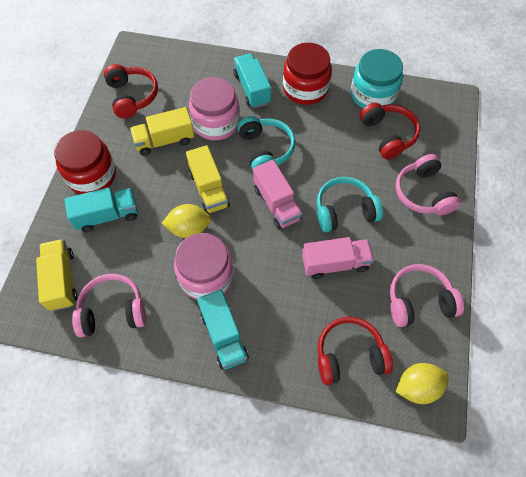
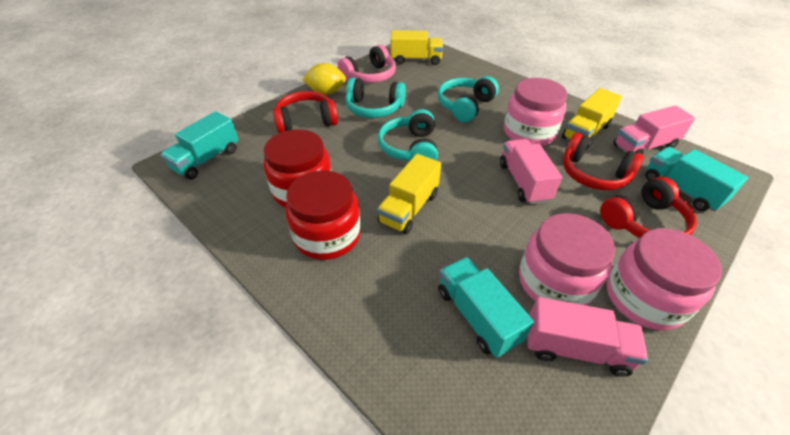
pink headphones: [72,274,146,337] [390,264,464,327] [396,154,460,215] = 3 -> [338,45,396,83] = 1
pink jar: [174,233,234,300] [189,77,240,140] = 2 -> [504,78,567,146] [519,213,615,306] [607,228,722,331] = 3
pink truck: [253,160,302,229] [302,237,374,279] = 2 -> [500,139,562,205] [528,297,648,377] [613,105,695,155] = 3
turquoise headphones: [237,116,295,171] [317,177,383,232] = 2 -> [346,77,406,118] [378,109,438,161] [438,76,499,122] = 3
turquoise jar: [351,49,403,108] = 1 -> none = 0
yellow lemon: [161,204,211,238] [396,363,449,404] = 2 -> [302,63,346,95] = 1

